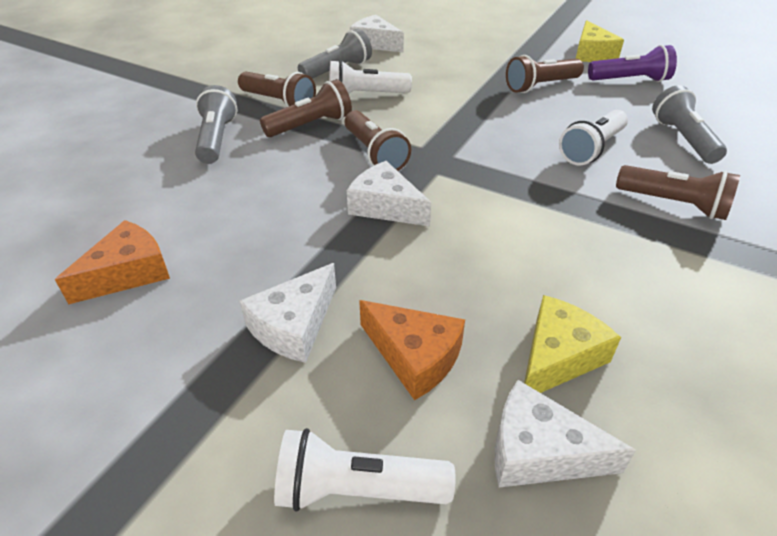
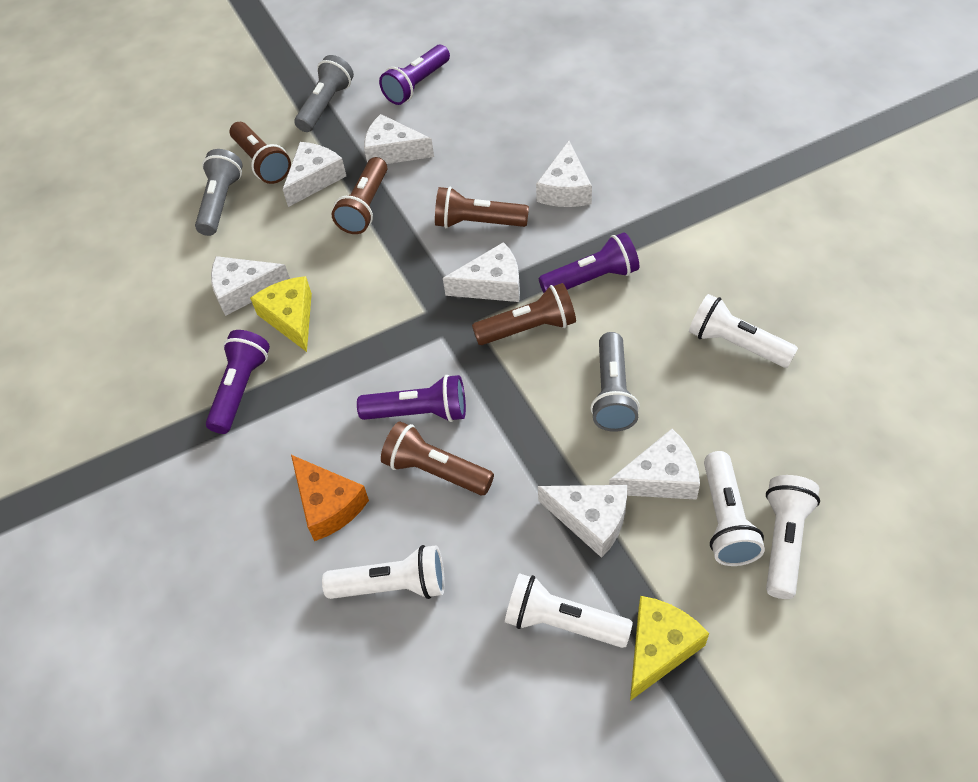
orange cheese: [55,220,170,304] [359,300,465,400] = 2 -> [291,455,369,541] = 1
purple flashlight: [588,45,677,82] = 1 -> [206,330,270,434] [357,375,466,422] [379,45,450,105] [539,232,639,293] = 4
white cheese: [239,263,336,363] [347,161,431,226] [350,15,404,52] [495,380,636,488] = 4 -> [211,256,290,316] [283,142,346,207] [364,114,434,164] [443,242,520,302] [536,141,592,207] [538,485,627,558] [609,429,700,500] = 7
white flashlight: [274,428,456,511] [329,60,412,94] [559,110,628,166] = 3 -> [322,545,445,599] [505,573,633,648] [689,294,798,368] [704,451,765,566] [766,475,820,599] = 5

